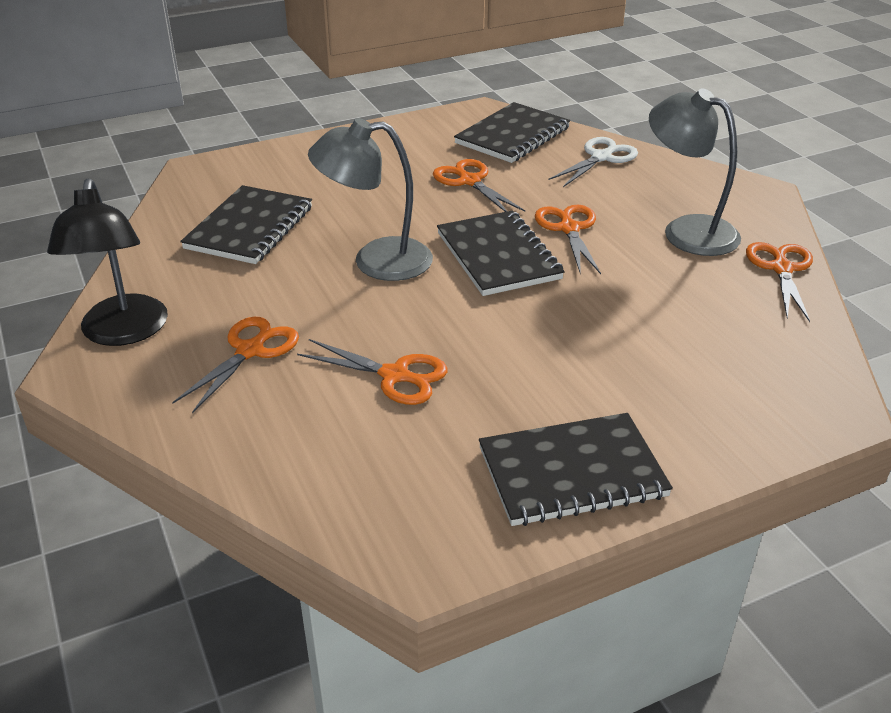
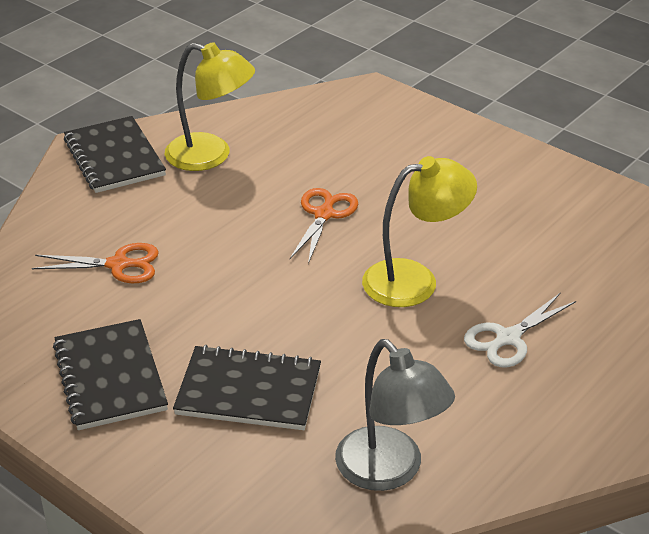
black lamp: [47,178,168,346] = 1 -> none = 0
black notebook: [180,185,312,264] [437,210,565,296] [454,102,570,163] [479,413,673,526] = 4 -> [53,319,168,430] [64,116,166,193] [173,345,321,430] = 3
grey lamp: [308,118,433,281] [649,88,741,256] = 2 -> [335,339,455,491] = 1
orange scissors: [172,317,299,413] [297,339,447,405] [433,159,525,212] [535,205,601,274] [746,242,813,322] = 5 -> [32,243,159,283] [290,188,358,264] = 2
yellow lamp: none = 0 -> [165,42,255,171] [362,156,477,307] = 2

